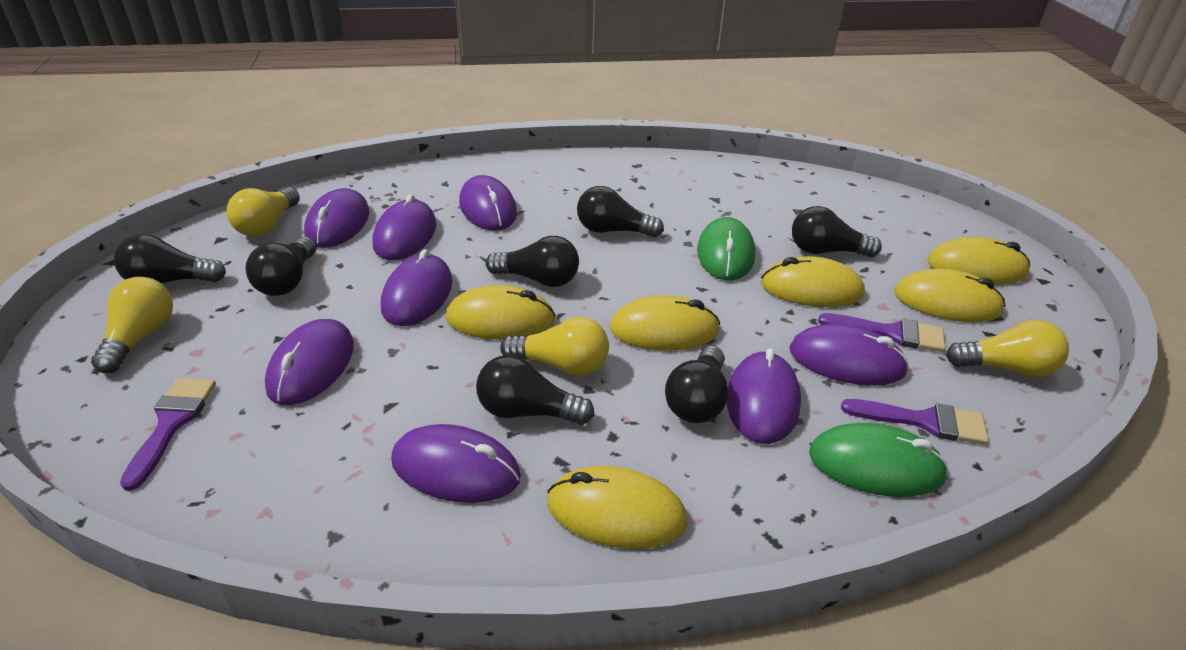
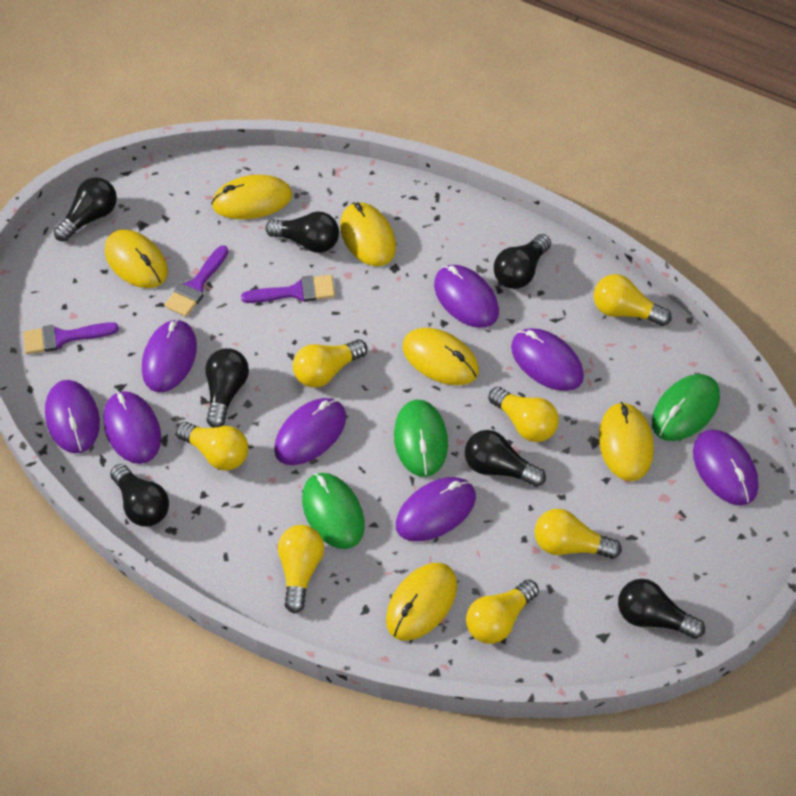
green mouse: [697,217,755,281] [809,423,948,497] = 2 -> [302,473,365,549] [394,400,448,477] [652,374,720,441] = 3
yellow light bulb: [91,277,173,373] [227,187,300,236] [500,317,609,376] [946,320,1069,378] = 4 -> [176,422,248,470] [278,525,324,613] [293,339,367,387] [466,579,539,644] [489,387,559,442] [535,509,622,559] [594,274,672,326] = 7

